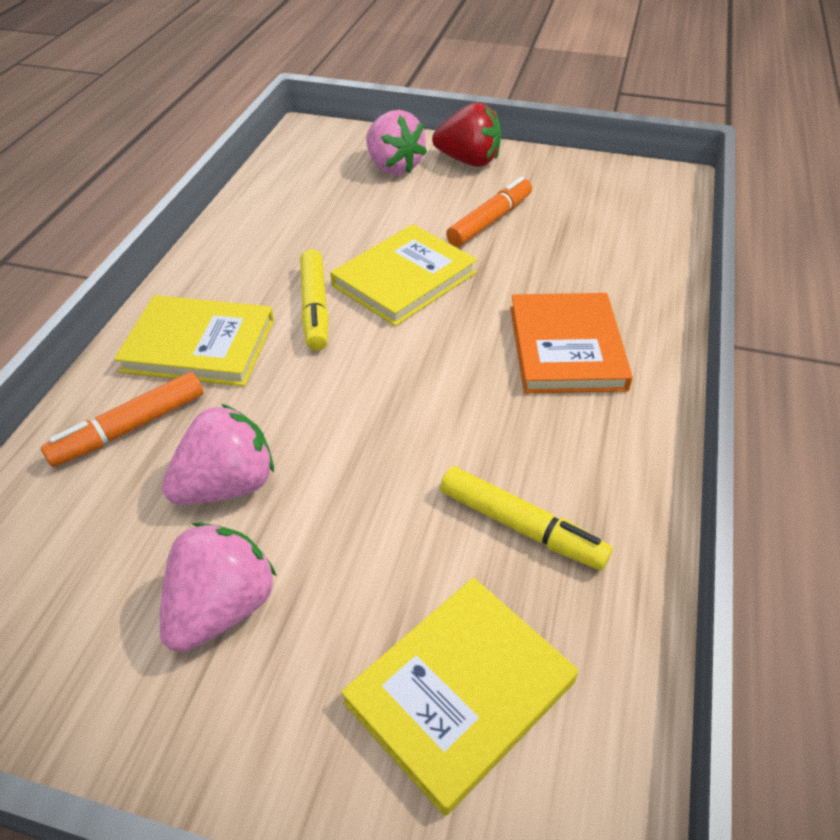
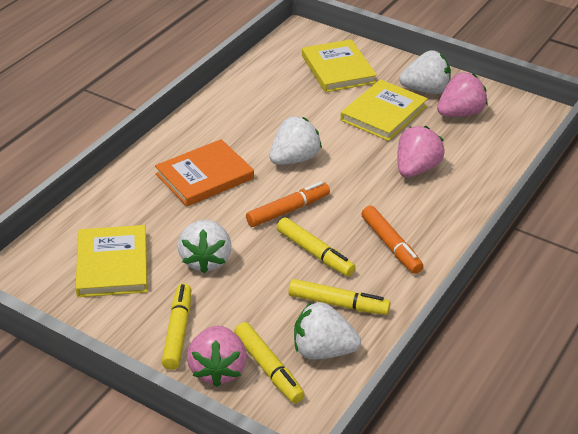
red strawberry: [432,102,501,167] = 1 -> none = 0
white strawberry: none = 0 -> [178,220,232,273] [269,116,322,165] [294,302,361,360] [399,50,451,94] = 4
yellow marker: [300,249,329,351] [440,466,613,570] = 2 -> [161,283,191,370] [234,322,305,403] [277,217,356,276] [288,279,391,315] = 4

